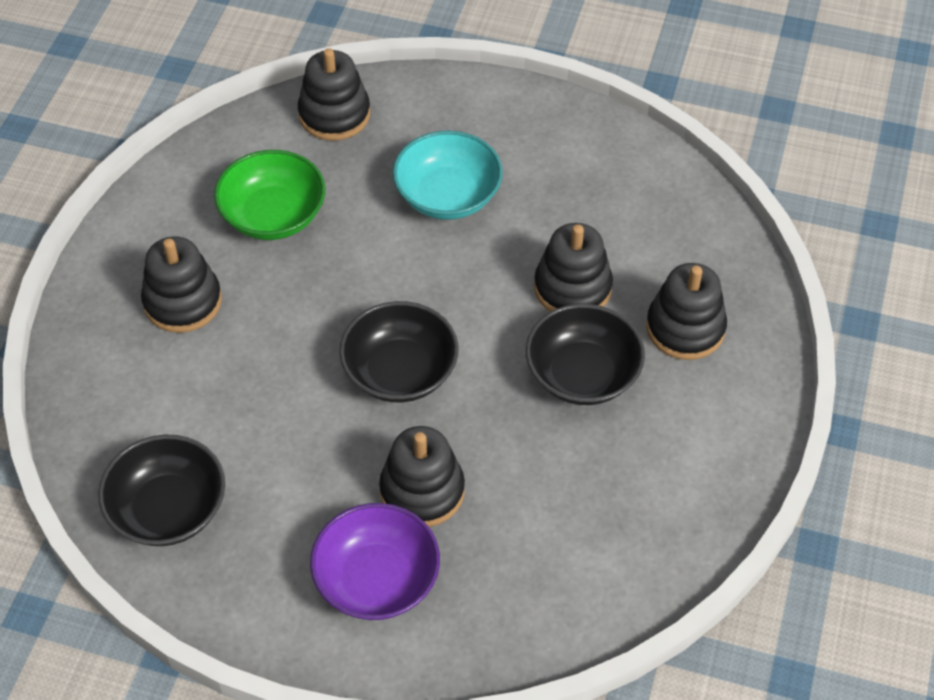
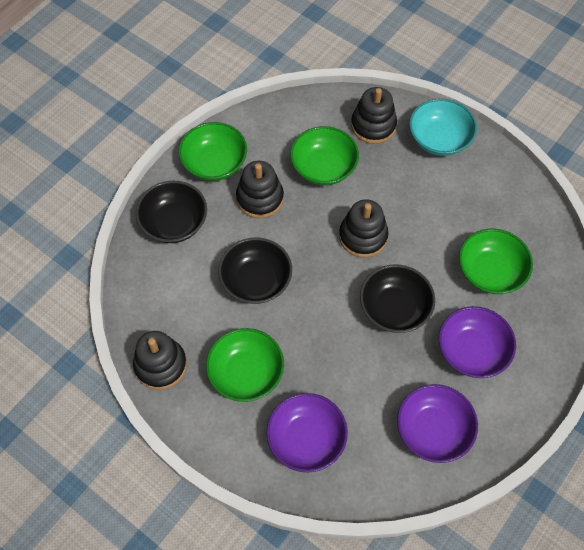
black stacking toy: [141,236,222,333] [298,48,370,140] [379,426,465,527] [534,223,613,312] [646,263,727,360] = 5 -> [133,331,187,390] [236,161,284,218] [339,199,388,258] [351,87,397,144] = 4
green bowl: [214,150,325,240] = 1 -> [178,122,247,181] [206,328,284,402] [290,126,359,185] [459,229,533,294] = 4
purple bowl: [310,503,440,620] = 1 -> [266,393,348,473] [397,384,478,463] [439,306,516,378] = 3

